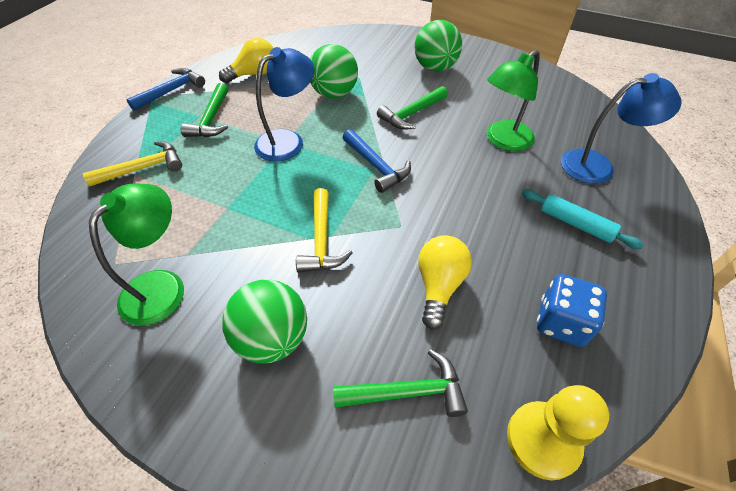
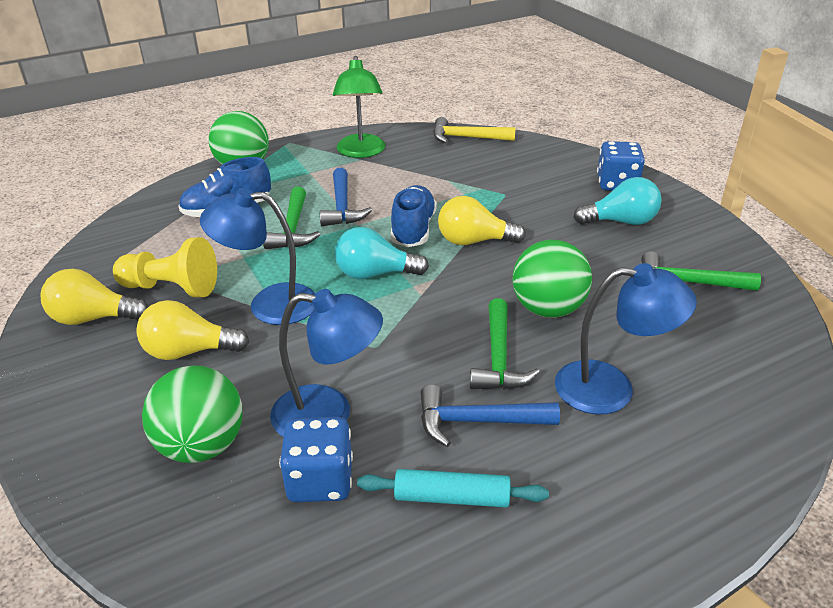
blue dice: [537,274,607,347] = 1 -> [279,417,353,502] [597,141,645,191] = 2
blue lamp: [254,47,314,162] [561,73,682,184] = 2 -> [200,188,315,325] [270,289,383,437] [555,263,697,414] = 3
blue shoe: none = 0 -> [179,157,271,217] [391,185,437,247] = 2
green lamp: [89,184,184,326] [487,50,540,151] = 2 -> [333,56,385,158] = 1
turquoise light bulb: none = 0 -> [335,227,429,279] [573,177,662,225] = 2
yellow hammer: [83,141,182,187] [296,188,353,273] = 2 -> [433,117,516,143] = 1
yellow light bulb: [219,38,273,83] [418,235,472,330] = 2 -> [40,269,148,325] [136,300,249,360] [438,196,526,245] = 3

